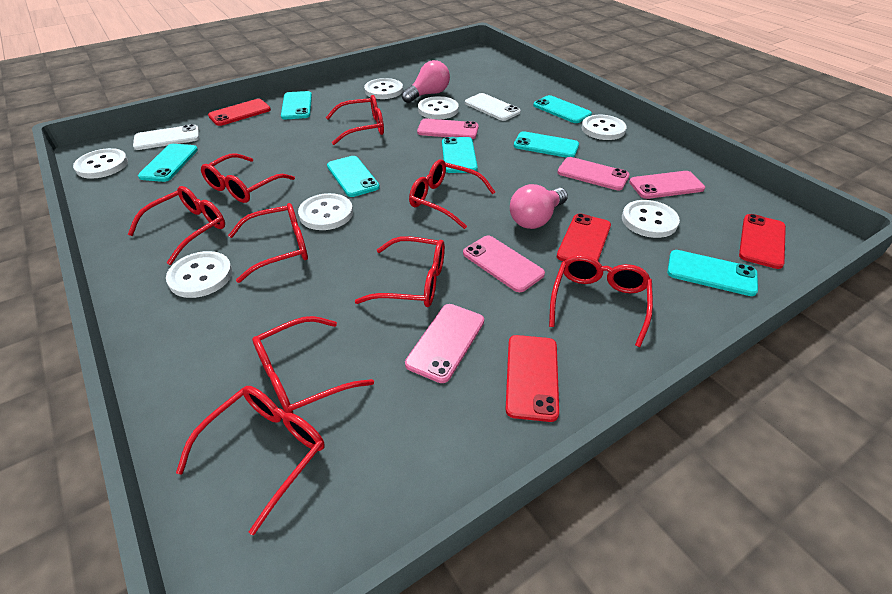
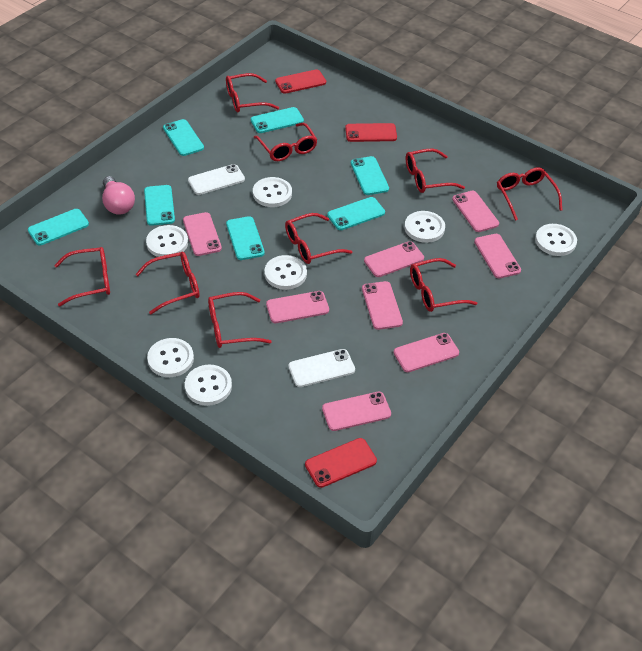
pink light bulb: [402,60,450,103] [510,184,568,229] = 2 -> [102,176,135,215] = 1
pink phone: [405,304,484,383] [417,118,479,139] [463,235,545,292] [557,157,630,191] [629,171,705,199] = 5 -> [183,212,222,256] [266,291,329,323] [322,392,391,431] [362,281,403,330] [364,241,424,277] [394,333,459,372] [452,191,499,232] [474,234,521,278] = 8
red phone: [208,99,271,126] [505,335,559,422] [557,213,611,261] [739,214,786,269] = 4 -> [275,69,326,93] [305,438,377,488] [345,123,397,142] = 3

